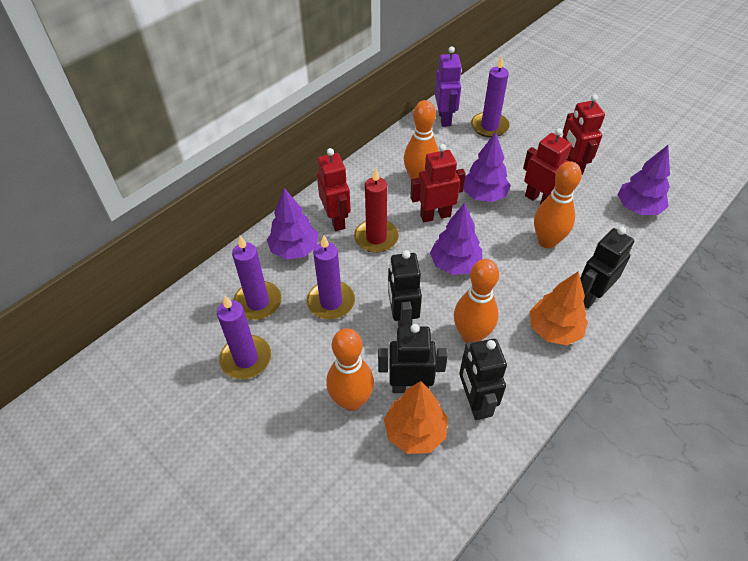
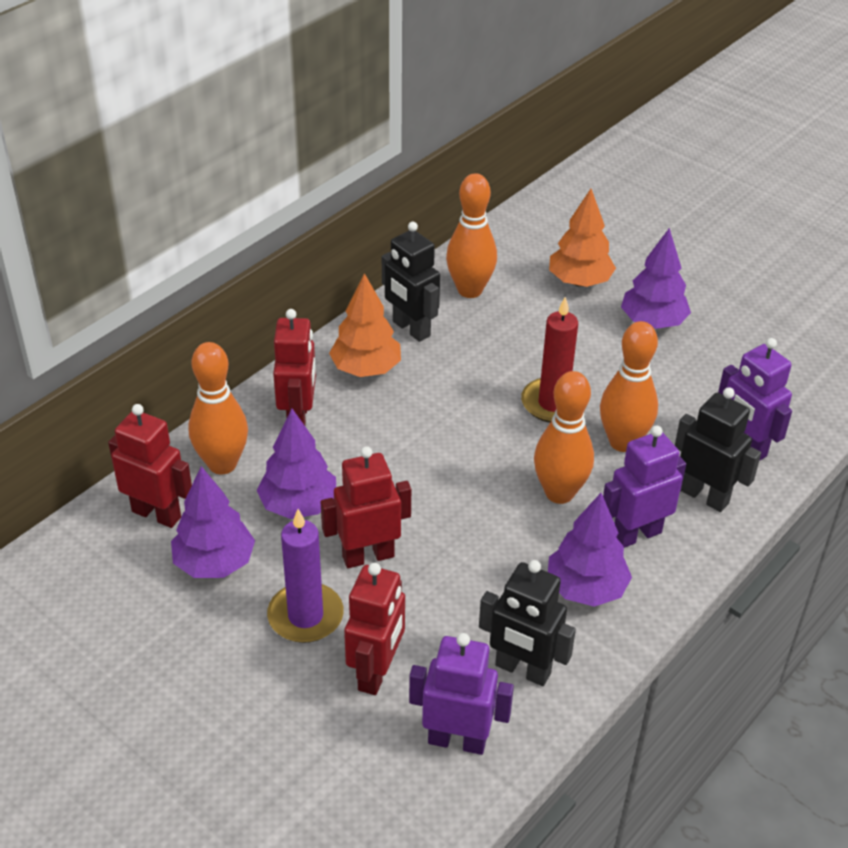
black robot: [378,324,448,393] [388,250,422,327] [459,339,507,420] [580,226,634,308] = 4 -> [382,222,440,342] [479,560,576,686] [675,387,761,512] = 3
purple candle: [217,296,271,379] [232,236,282,320] [307,235,355,319] [471,56,510,137] = 4 -> [267,509,344,643] = 1
purple robot: [435,46,462,127] = 1 -> [409,633,514,755] [603,425,686,548] [718,338,792,461] = 3

